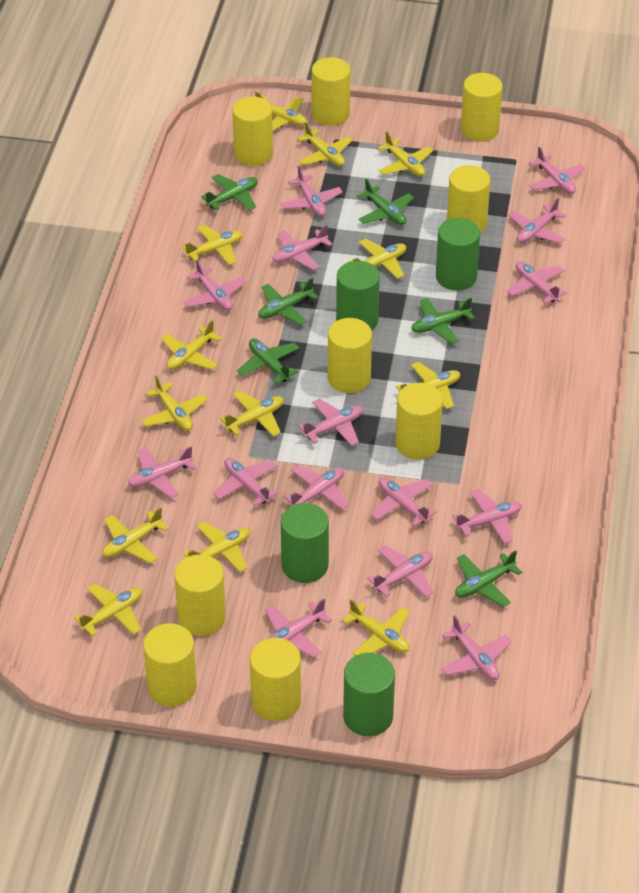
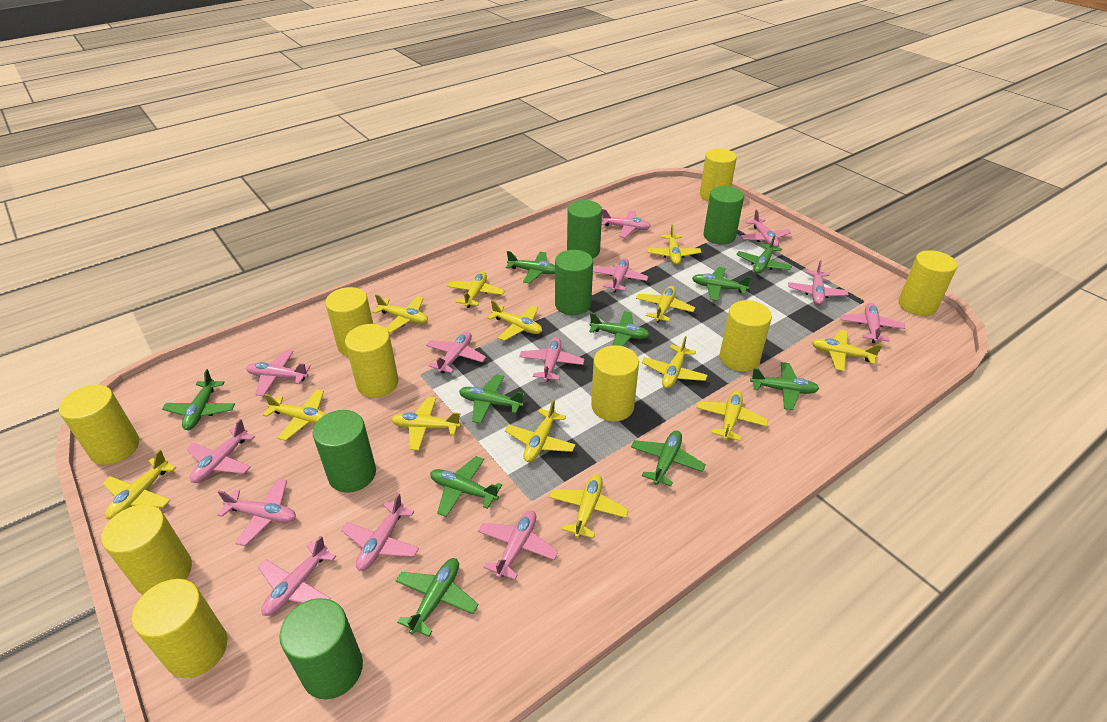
green cylinder: [281,503,329,583] [336,261,380,331] [343,653,395,736] [436,218,480,291] = 4 -> [279,598,363,699] [313,410,376,493] [555,250,593,315] [567,200,602,259] [703,186,744,245] = 5
green plane: [201,174,258,210] [237,339,299,384] [258,278,319,325] [357,179,414,225] [411,298,475,344] [455,550,522,607] = 6 -> [162,369,235,430] [396,558,478,637] [430,456,502,517] [459,374,525,424] [506,251,555,284] [589,311,650,346] [631,430,706,486] [692,267,751,301] [736,235,792,274] [750,362,819,410] = 10
pink plane: [128,446,196,498] [184,260,246,310] [213,457,279,506] [265,599,332,658] [273,225,332,270] [281,166,343,216] [283,465,349,510] [299,399,363,446] [367,546,433,597] [371,477,437,527] [441,615,512,680] [452,489,522,544] [507,261,567,304] [508,198,566,244] [529,147,585,194] = 15 -> [187,419,255,483] [217,478,296,546] [246,350,311,396] [258,536,336,616] [341,493,419,571] [426,332,486,374] [478,510,558,580] [519,337,584,382] [593,258,648,293] [601,209,651,238] [741,210,791,247] [788,261,848,305] [840,303,905,343] = 13

